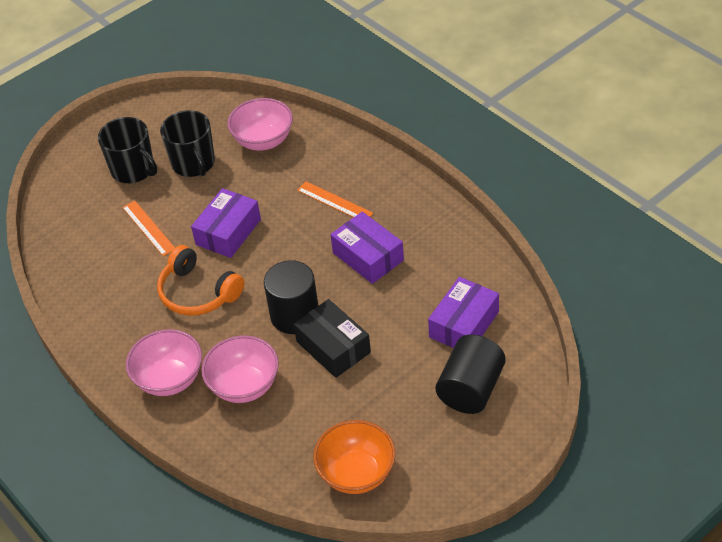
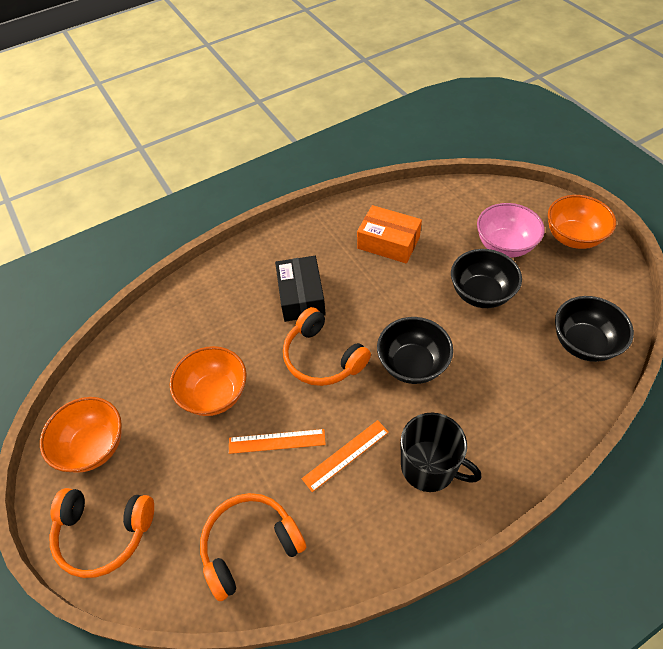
black bowl: none = 0 -> [377,317,453,384] [451,249,522,308] [555,296,634,362] = 3
black cylinder: [264,260,318,334] [436,334,506,414] = 2 -> none = 0
black mug: [98,117,157,183] [160,110,215,177] = 2 -> [401,413,481,492] = 1
orange bowl: [313,420,395,494] = 1 -> [40,397,122,473] [170,346,246,416] [548,195,616,249] = 3
orange box: none = 0 -> [357,205,422,264] = 1
orange headphones: [157,245,244,316] = 1 -> [50,488,154,578] [200,493,306,601] [283,307,371,386] = 3
pink bowl: [126,329,202,396] [201,335,279,403] [227,98,293,151] = 3 -> [477,203,545,258] = 1
purple box: [191,188,261,258] [330,212,404,284] [428,277,499,348] = 3 -> none = 0

